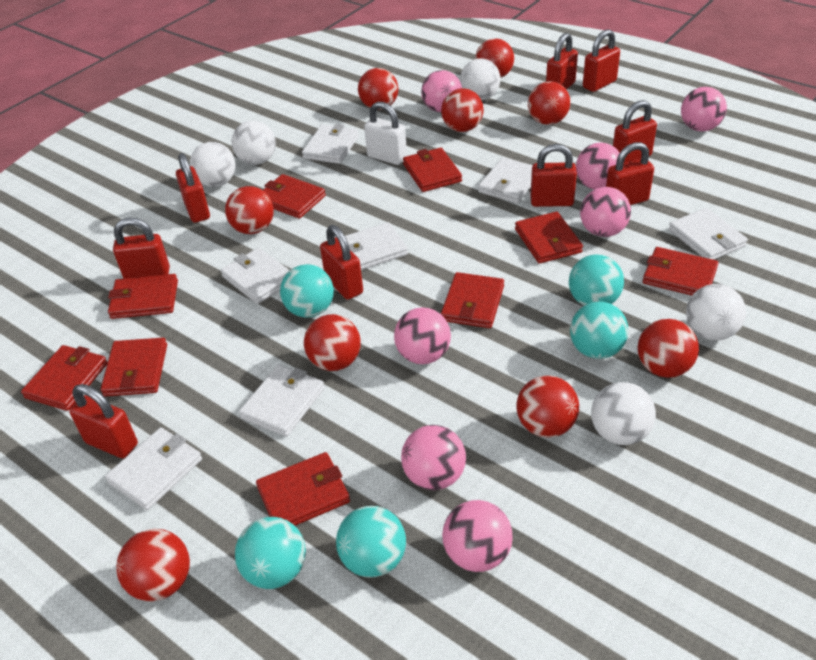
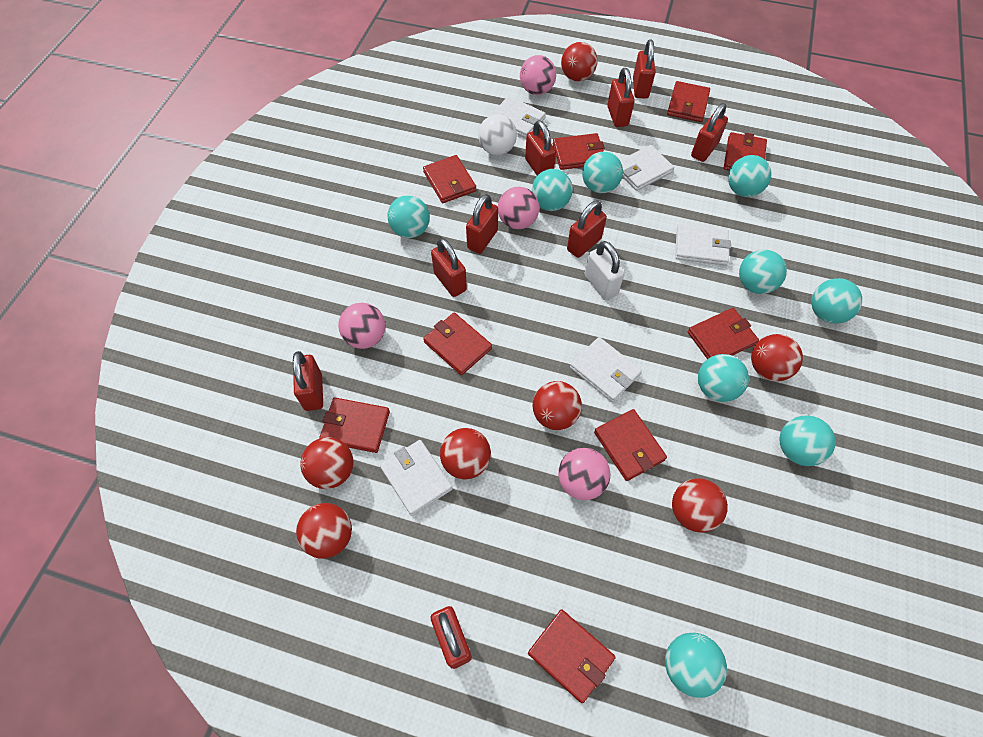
pink ball: [394,308,451,364] [401,425,466,490] [421,70,462,113] [442,500,513,572] [576,143,620,190] [580,187,631,237] [681,87,727,132] = 7 -> [338,303,385,349] [498,187,539,229] [520,55,556,95] [558,448,610,500] = 4
red ball: [116,529,190,601] [225,186,274,234] [304,314,361,371] [358,68,398,110] [441,88,484,132] [475,38,514,78] [516,375,579,438] [528,81,571,125] [638,319,699,378] = 9 -> [296,503,352,559] [301,437,353,489] [440,428,491,479] [533,381,582,430] [561,42,597,82] [672,478,728,533] [751,334,803,381] = 7
turquoise ball: [235,517,306,589] [280,264,334,318] [336,506,406,577] [569,254,624,306] [570,302,629,359] = 5 -> [388,195,430,238] [532,169,573,211] [582,151,623,193] [665,633,727,698] [698,354,749,402] [728,155,772,197] [739,250,787,294] [779,415,836,466] [811,278,862,324] = 9
white ball: [190,142,236,187] [232,120,276,165] [460,58,501,100] [591,382,656,445] [686,284,746,341] = 5 -> [478,114,517,155] = 1
white wallet: [105,428,202,510] [221,248,290,304] [239,365,325,437] [302,124,359,164] [345,222,408,270] [478,157,533,203] [669,208,748,260] = 7 -> [380,440,453,516] [490,96,546,139] [570,337,642,402] [620,145,674,191] [675,224,731,265] = 5

